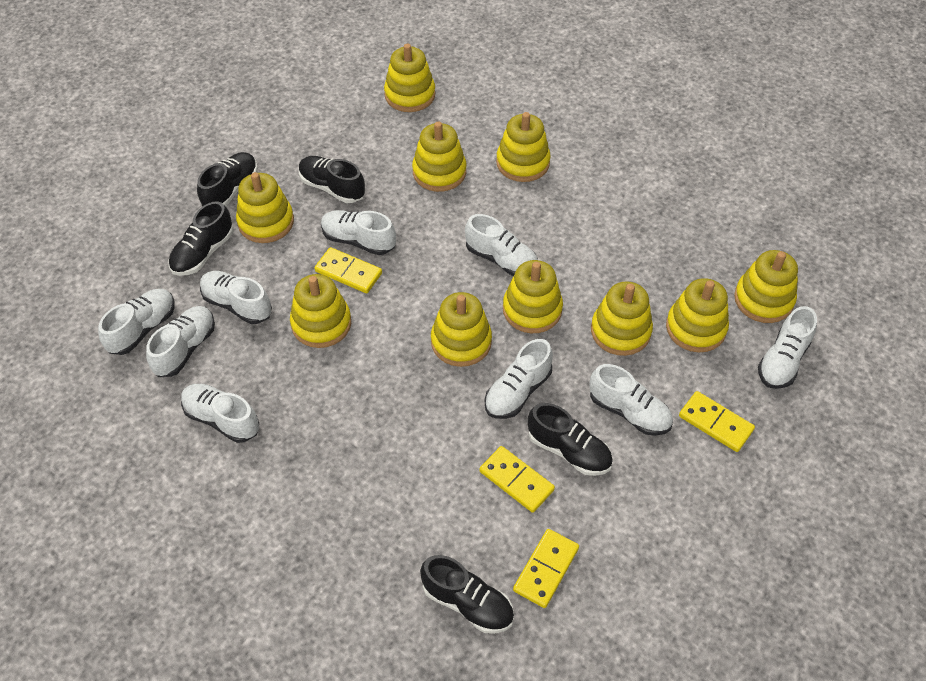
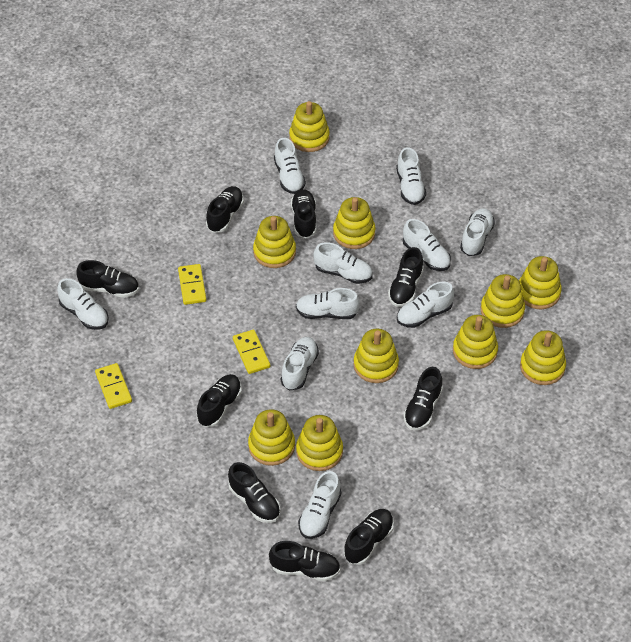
black shoe: [169,201,234,276] [197,152,258,207] [299,156,365,203] [420,555,514,634] [528,403,613,476] = 5 -> [76,260,139,298] [197,374,242,427] [206,186,244,233] [228,462,281,523] [269,541,340,581] [291,189,316,238] [344,509,394,565] [388,247,424,307] [403,367,443,430] = 9
white shoe: [98,289,175,355] [146,306,215,377] [181,384,259,443] [200,271,272,324] [321,210,396,255] [465,214,538,276] [485,339,553,419] [589,364,673,436] [758,306,817,389] = 9 -> [57,278,109,330] [274,138,306,194] [281,337,319,390] [296,288,360,319] [298,471,341,539] [313,242,373,284] [396,147,426,205] [397,282,454,328] [403,219,451,271] [460,208,495,256] = 10
yellow domino: [315,247,382,293] [479,446,555,513] [513,529,579,608] [679,391,755,452] = 4 -> [95,363,132,409] [178,264,206,305] [233,330,270,374] = 3

